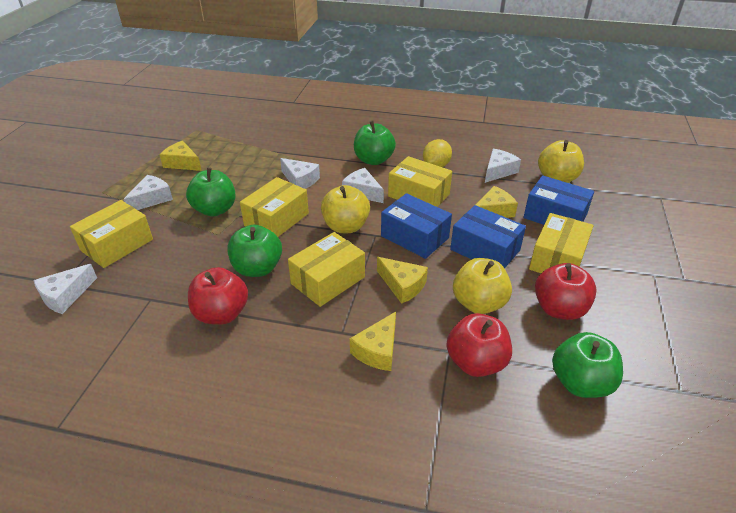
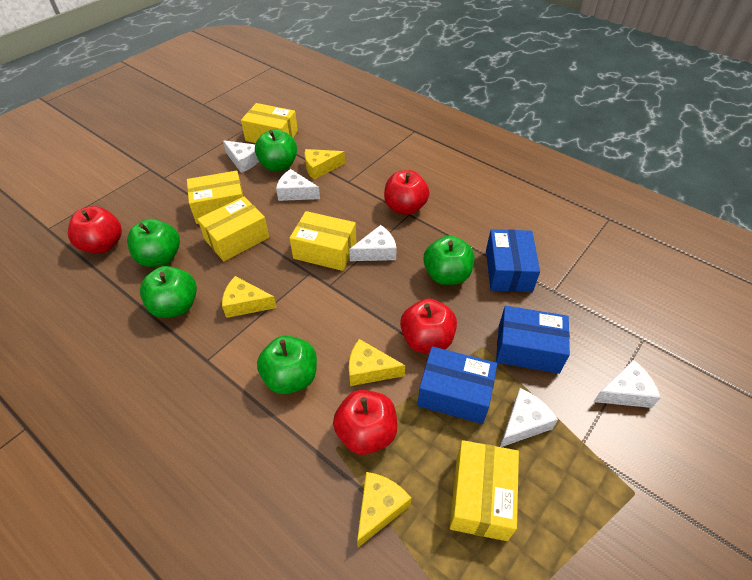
green apple: [186,167,236,217] [227,225,282,277] [354,121,396,165] [552,332,623,398] = 4 -> [127,219,180,267] [140,266,197,318] [255,129,297,171] [257,336,317,394] [424,236,475,285] = 5
red apple: [188,267,248,325] [446,313,512,377] [535,263,597,320] = 3 -> [68,206,122,253] [333,390,397,455] [384,170,430,215] [400,299,457,353] = 4
yellow apple: [321,185,370,233] [453,258,512,314] [538,140,584,183] = 3 -> none = 0
yellow lemon: [423,139,452,167] = 1 -> none = 0

